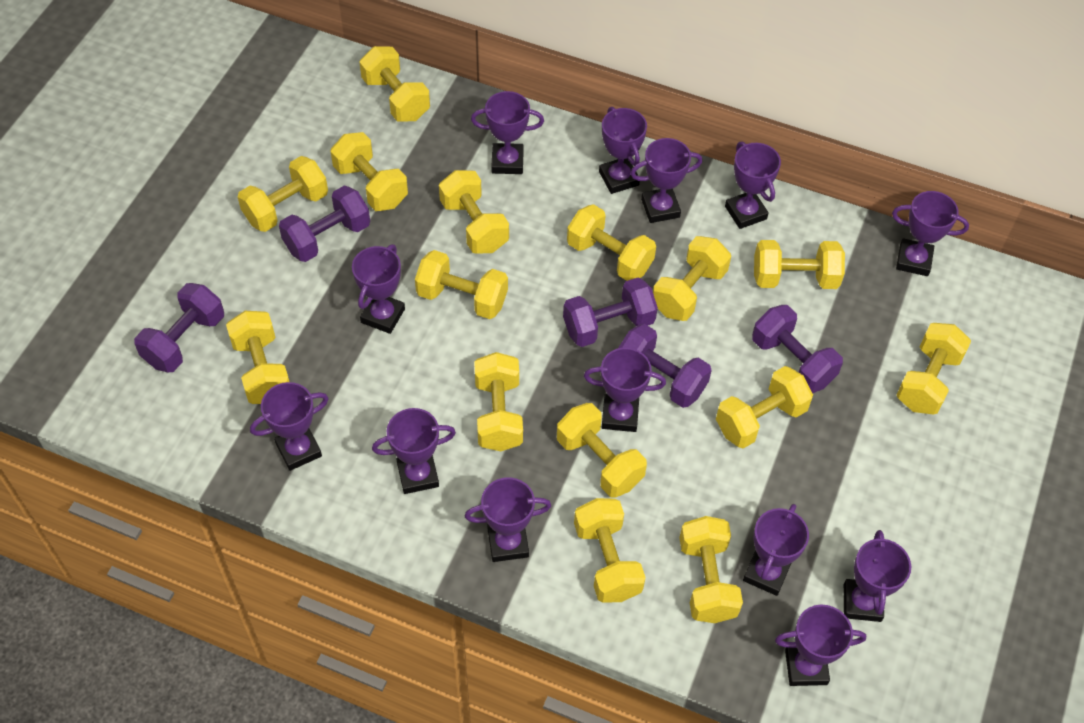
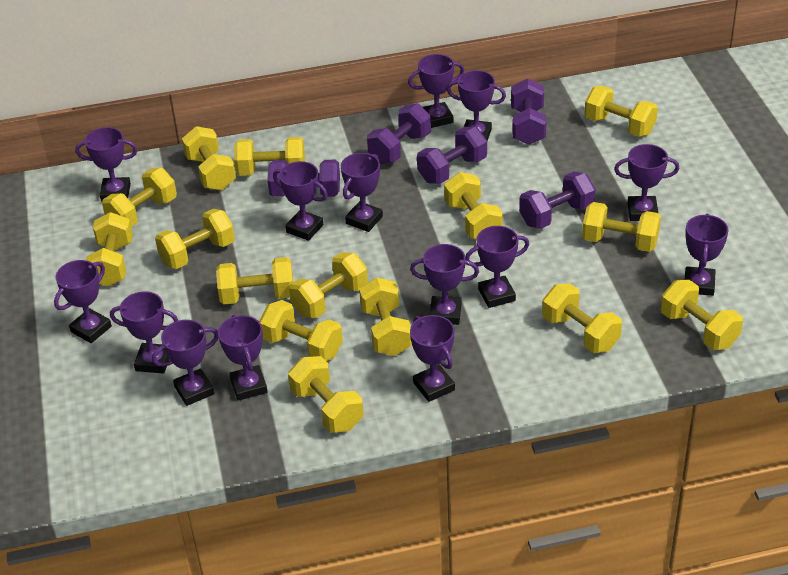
purple trophy: [250,382,329,471] [352,244,405,334] [372,408,456,494] [465,477,551,562] [471,91,544,174] [584,348,666,432] [599,107,647,194] [630,138,702,223] [725,141,781,229] [743,504,809,596] [775,605,866,686] [844,530,911,622] [892,191,969,276] = 13 -> [54,260,112,343] [75,127,138,202] [110,291,178,374] [152,320,218,406] [218,315,267,401] [273,161,328,241] [341,153,383,232] [408,54,464,128] [410,244,479,325] [410,315,455,402] [447,70,506,141] [465,226,529,308] [614,144,680,221] [685,214,729,296] = 14

